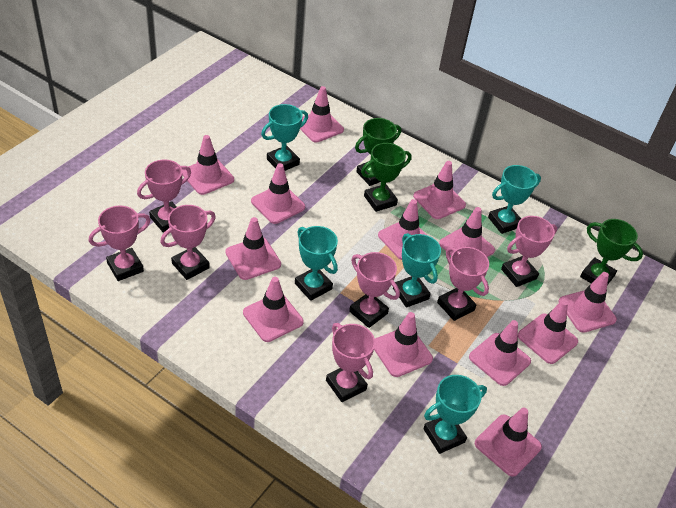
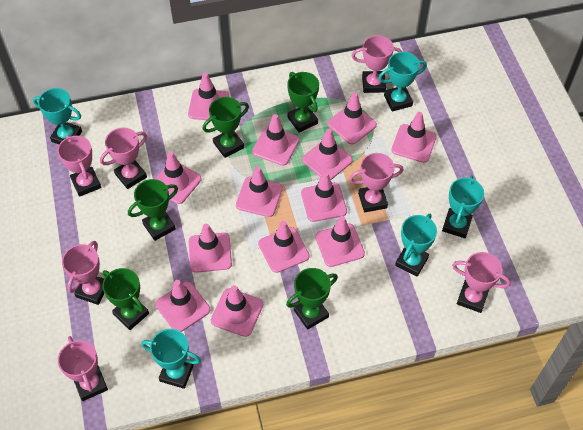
green trophy: [355,118,401,186] [361,143,412,212] [580,219,643,285] = 3 -> [102,268,149,330] [128,179,178,241] [203,97,249,158] [286,268,338,330] [287,72,319,133] = 5

